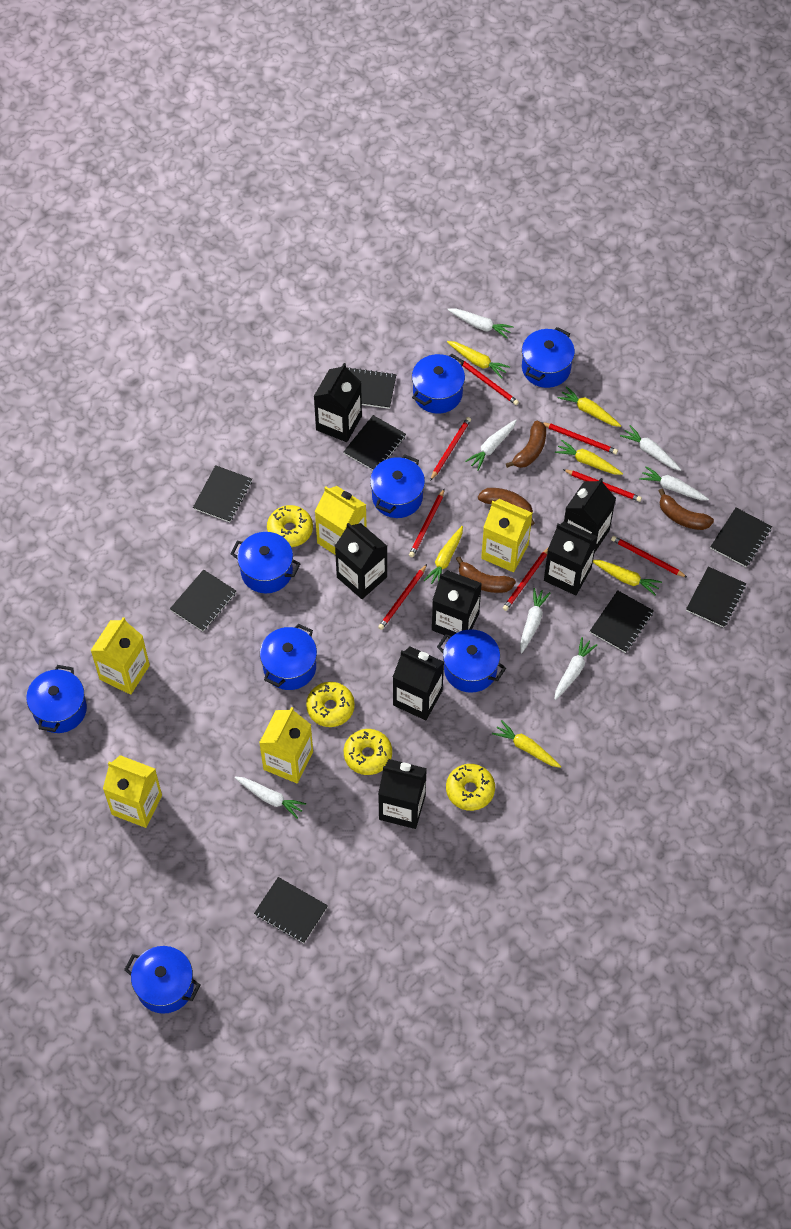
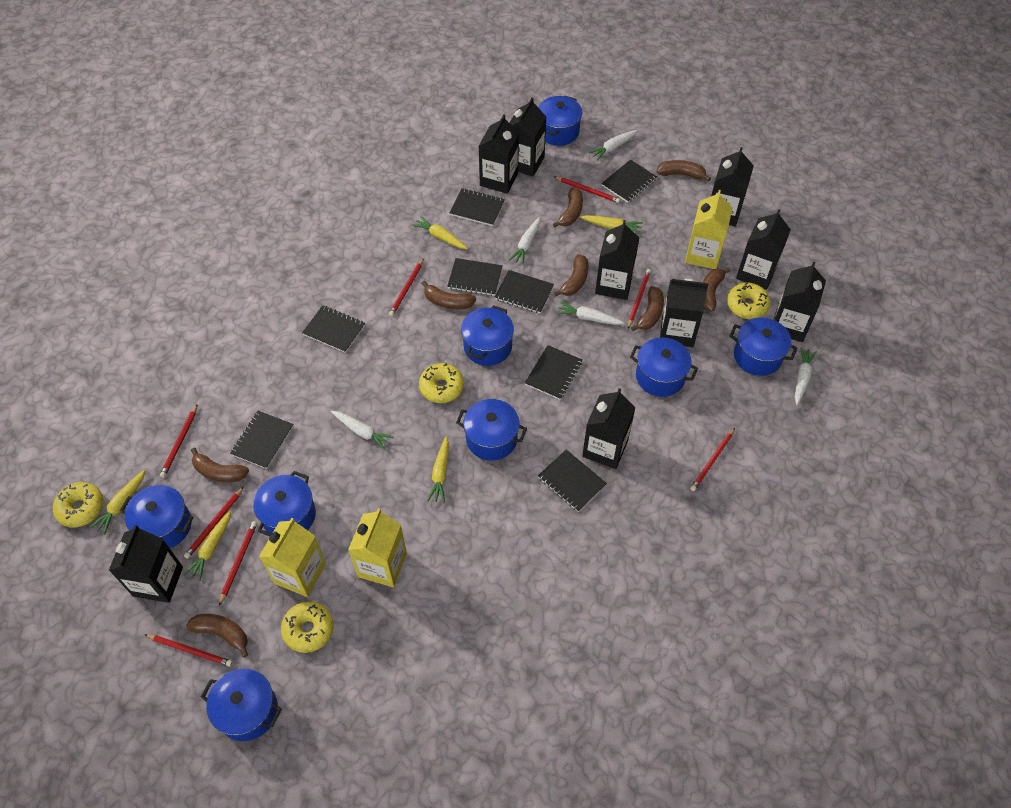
black carton: [314,363,362,442] [335,523,387,599] [378,759,427,829] [393,646,444,720] [432,570,482,636] [544,522,597,595] [564,478,616,553] = 7 -> [109,525,183,603] [479,114,519,194] [509,97,546,176] [582,388,636,469] [595,220,639,300] [660,279,708,347] [711,147,754,227] [736,209,791,290] [774,262,826,342] = 9
brown banana: [456,556,516,593] [478,488,535,526] [506,421,546,468] [659,488,714,530] = 4 -> [186,614,248,658] [191,448,249,482] [422,280,476,309] [553,187,583,228] [554,254,588,297] [631,286,664,331] [657,160,711,182] [703,268,731,312] = 8
white carrot: [234,777,306,819] [447,308,514,339] [465,420,517,471] [520,588,550,654] [554,637,597,700] [620,425,681,471] [639,466,709,500] = 7 -> [331,411,395,451] [509,217,540,265] [557,302,624,325] [588,130,638,161] [795,347,817,405] = 5
yellow carrot: [424,526,463,584] [447,341,510,379] [492,720,561,768] [555,440,623,475] [558,386,621,427] [593,560,662,596] = 6 -> [90,470,146,535] [184,510,231,581] [412,216,468,249] [427,436,449,503] [580,215,643,234] = 5
yellow carton: [91,617,150,695] [103,755,162,828] [259,707,313,783] [315,486,367,555] [481,499,532,572] = 5 -> [259,518,326,597] [348,508,407,587] [685,190,732,269] = 3

